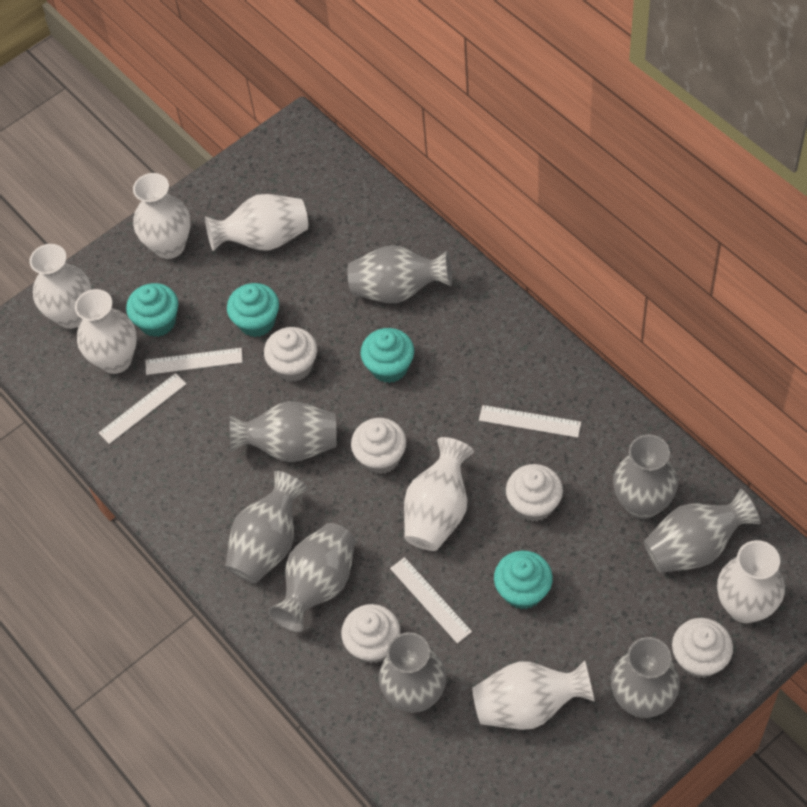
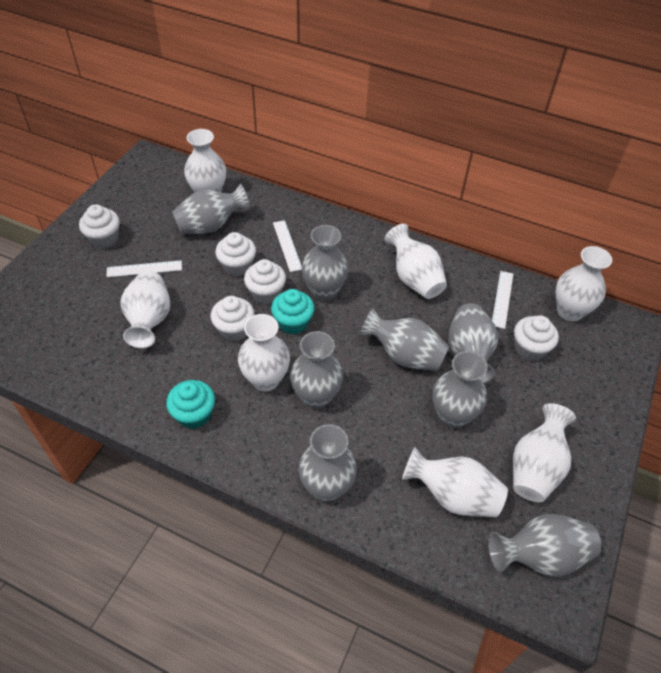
turquoise cupcake: [126,283,178,337] [227,283,279,337] [361,328,414,383] [494,550,553,609] = 4 -> [166,380,215,429] [271,289,314,334] = 2
white ruler: [99,373,186,444] [145,348,243,375] [390,557,472,643] [479,405,581,438] = 4 -> [106,260,182,277] [273,220,302,272] [492,271,513,329] = 3

